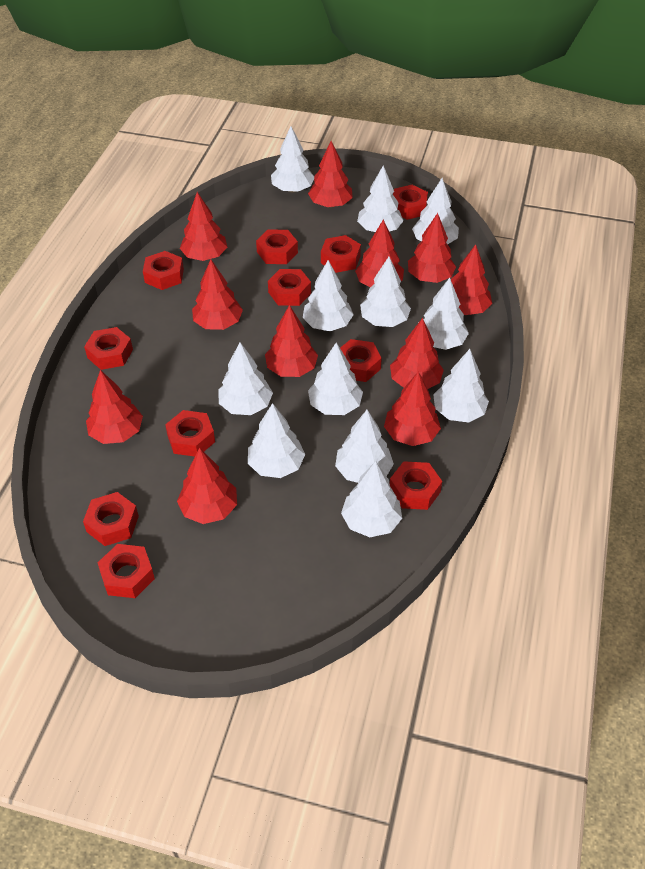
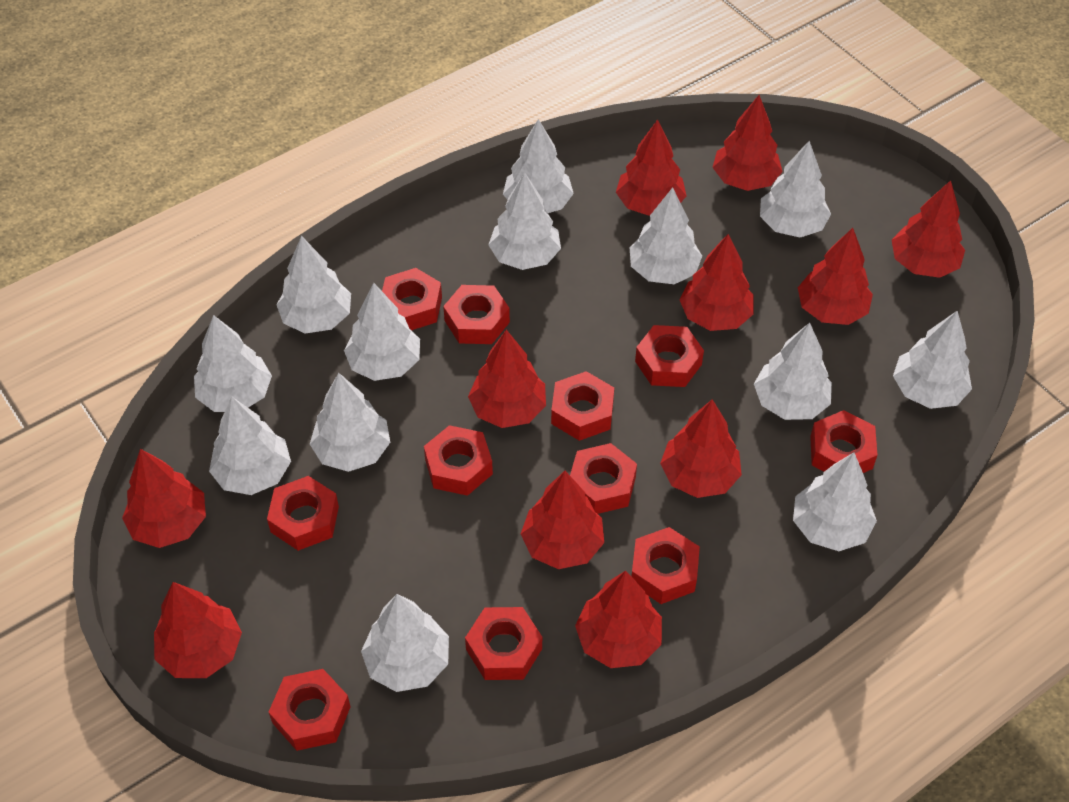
white tree: [218,342,273,415] [248,403,305,478] [271,126,314,193] [303,260,354,331] [308,342,363,415] [335,410,394,483] [341,461,402,537] [357,165,404,232] [360,257,411,327] [412,178,459,244] [418,278,469,350] [433,349,489,423] = 12 -> [194,315,272,412] [209,396,291,495] [276,236,351,334] [310,373,390,472] [344,283,420,381] [361,594,449,692] [488,172,561,270] [503,119,574,213] [629,187,702,284] [754,323,832,420] [760,141,831,238] [793,452,877,551] [893,311,972,409] = 13

